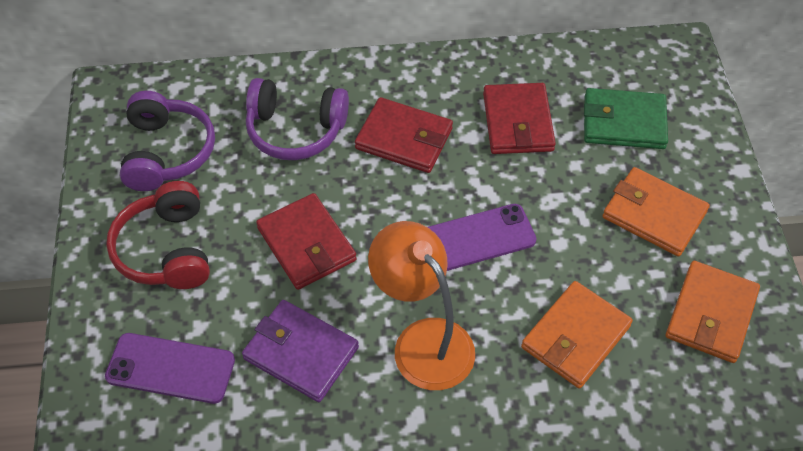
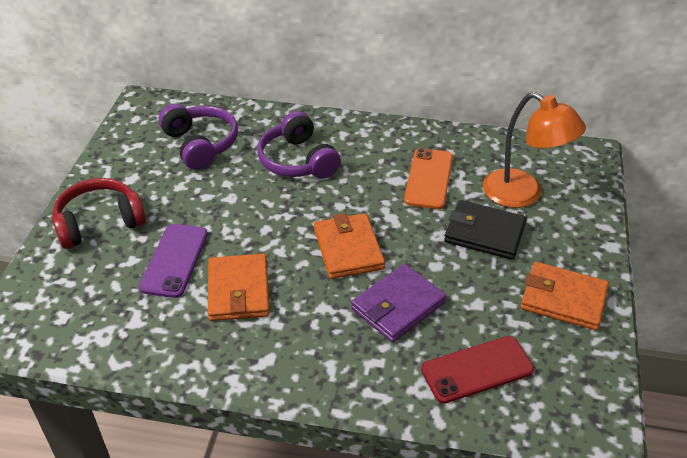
black wallet: none = 0 -> [444,200,527,260] = 1
green wallet: [584,88,668,149] = 1 -> none = 0
orange phone: none = 0 -> [404,148,453,209] = 1
purple phone: [105,333,235,404] [428,204,537,271] = 2 -> [139,224,208,298] = 1
red phone: none = 0 -> [421,336,534,404] = 1
red wallet: [256,193,357,290] [355,97,453,173] [483,83,556,154] = 3 -> none = 0

